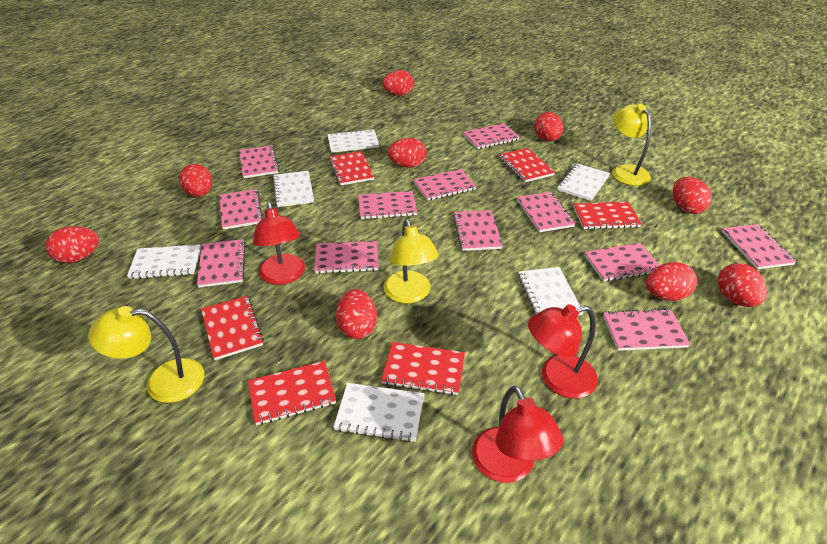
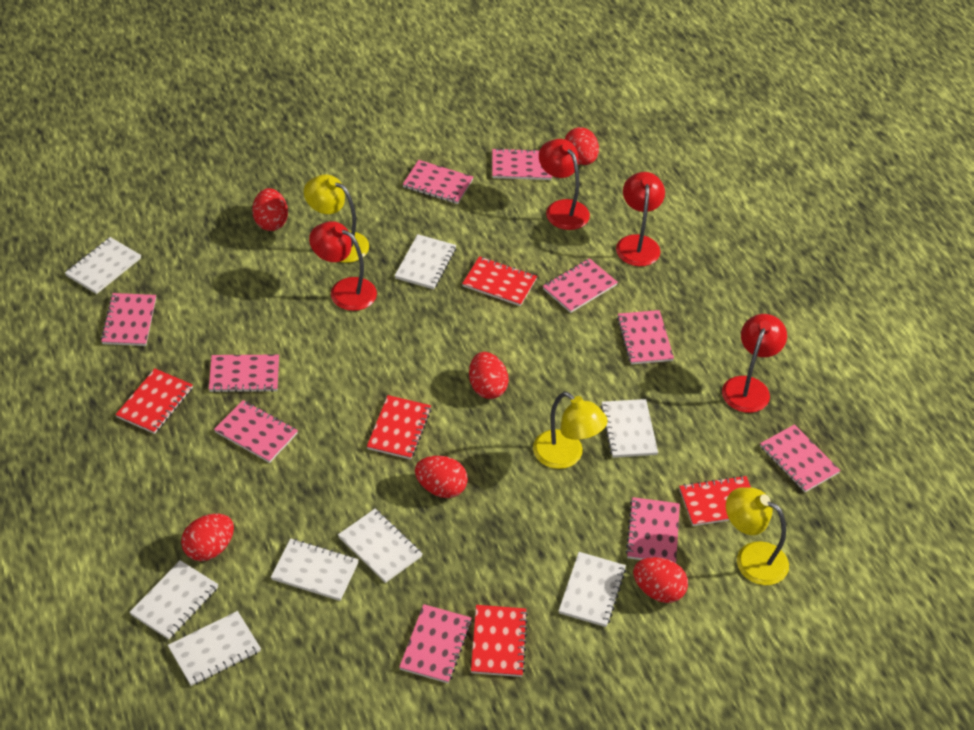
pink notebook: [197,239,245,288] [219,189,263,230] [239,145,279,178] [314,241,379,274] [358,191,417,219] [413,169,477,201] [453,210,503,251] [463,123,520,149] [517,192,575,232] [584,243,660,282] [603,309,690,351] [722,224,797,269] = 12 -> [101,293,156,346] [209,355,279,393] [214,400,298,463] [399,604,472,683] [402,160,473,204] [492,148,552,180] [543,258,618,313] [617,310,674,365] [626,497,680,563] [760,424,841,492] = 10
red egg: [46,226,99,263] [179,164,212,197] [336,289,377,339] [382,70,414,95] [388,138,427,168] [534,112,564,141] [646,262,697,301] [673,177,712,214] [718,263,767,307] = 9 -> [181,514,234,561] [252,188,288,231] [415,456,468,498] [469,352,509,399] [565,127,599,165] [633,557,688,603] = 6
red lamp: [253,202,305,285] [472,386,563,483] [528,304,598,399] = 3 -> [309,221,377,311] [539,139,590,230] [616,172,665,266] [722,314,787,413] = 4
red notebook: [201,296,264,360] [248,361,336,425] [329,151,374,185] [381,342,465,395] [500,148,555,182] [573,202,641,229] = 6 -> [115,368,193,434] [367,395,431,460] [462,256,537,306] [471,605,528,677] [679,476,751,526] = 5
white notebook: [127,244,201,279] [272,171,314,207] [327,129,379,153] [333,383,425,442] [518,267,583,315] [557,163,610,201] = 6 -> [65,237,141,294] [129,560,219,640] [168,611,261,686] [271,538,359,601] [338,509,423,583] [394,234,456,290] [559,552,626,627] [601,399,658,458] = 8

